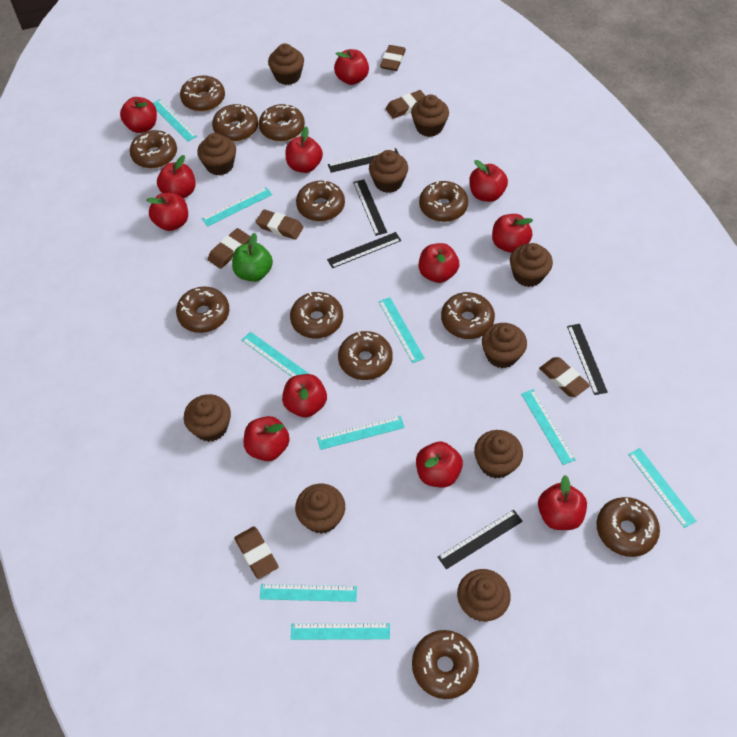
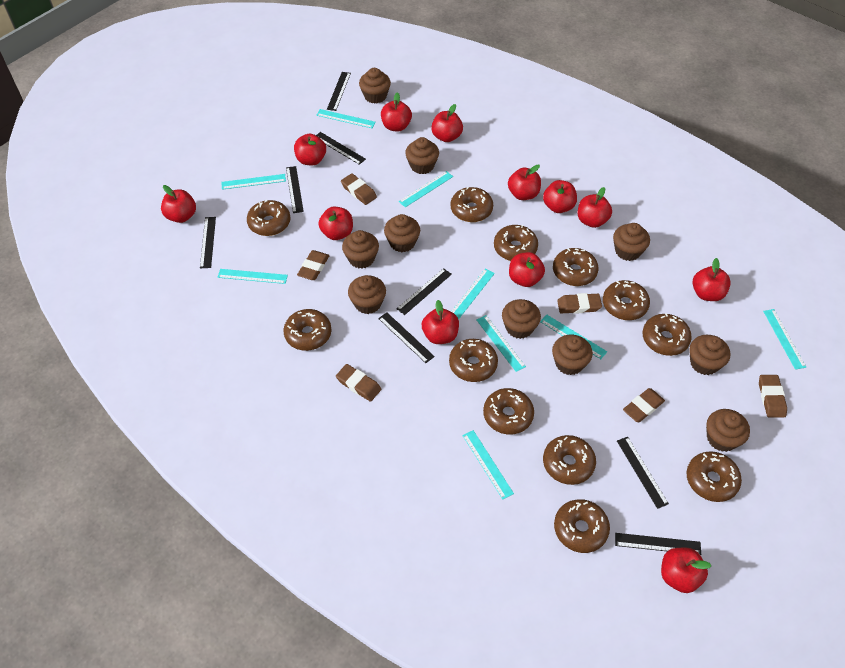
black ruler: [327,232,401,268] [328,148,399,173] [353,179,387,236] [438,510,523,569] [567,324,608,395] = 5 -> [200,217,216,268] [286,166,304,213] [316,132,366,165] [327,72,351,111] [378,313,435,363] [396,268,452,315] [615,533,701,555] [617,437,669,509] = 8
green apple: [232,233,273,282] = 1 -> none = 0

